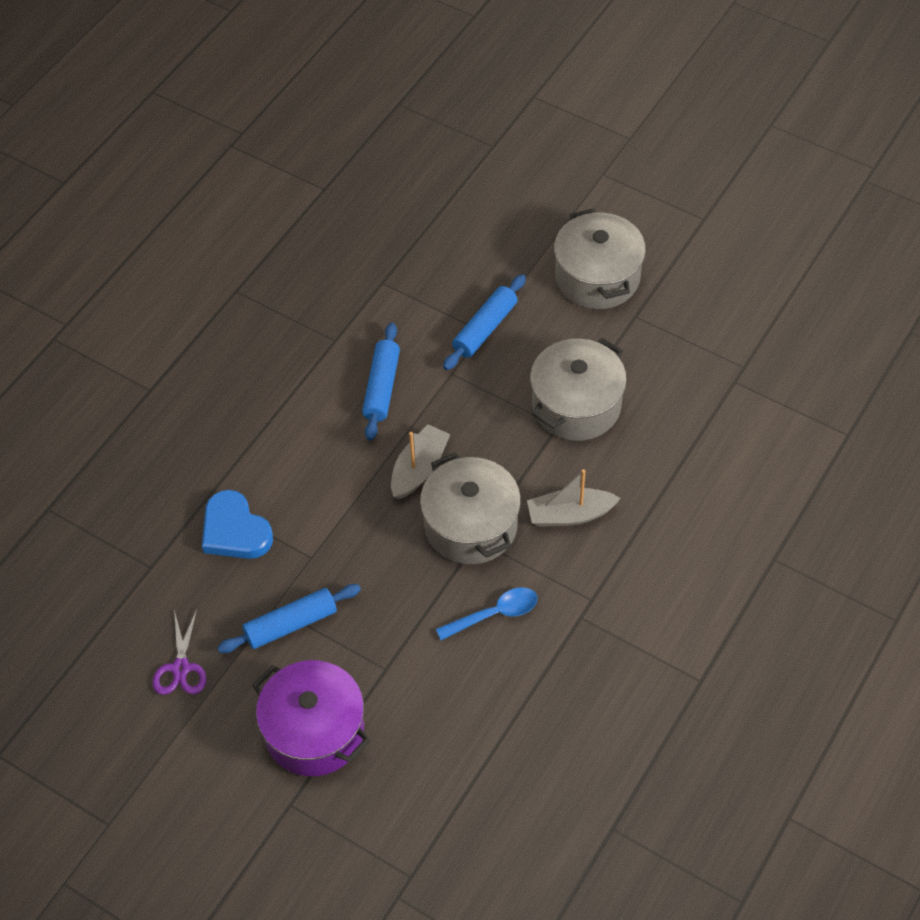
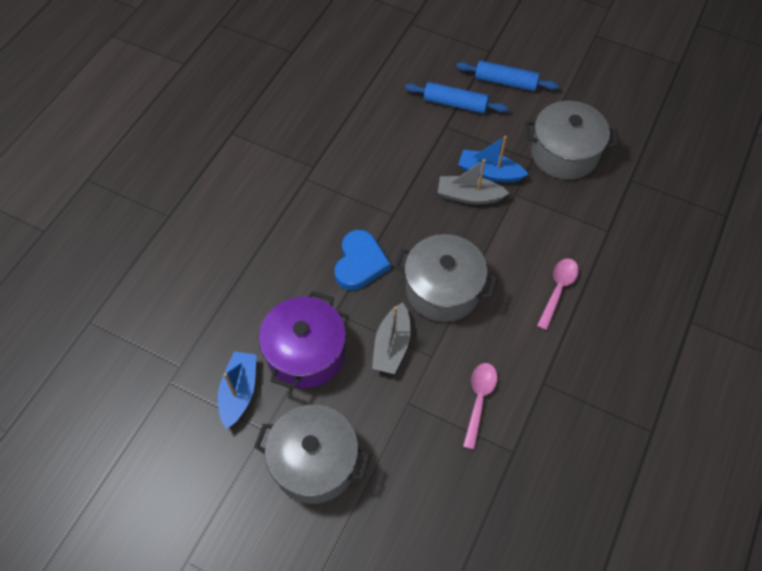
blue boat: none = 0 -> [218,352,257,429] [458,136,528,183] = 2
blue rolling pin: [217,584,361,653] [362,323,400,440] [443,274,526,370] = 3 -> [405,82,508,114] [456,60,559,91] = 2
blue spoon: [436,587,538,640] = 1 -> none = 0
pink spoon: none = 0 -> [463,363,498,450] [537,258,579,330] = 2
purple scissors: [152,610,206,695] = 1 -> none = 0

